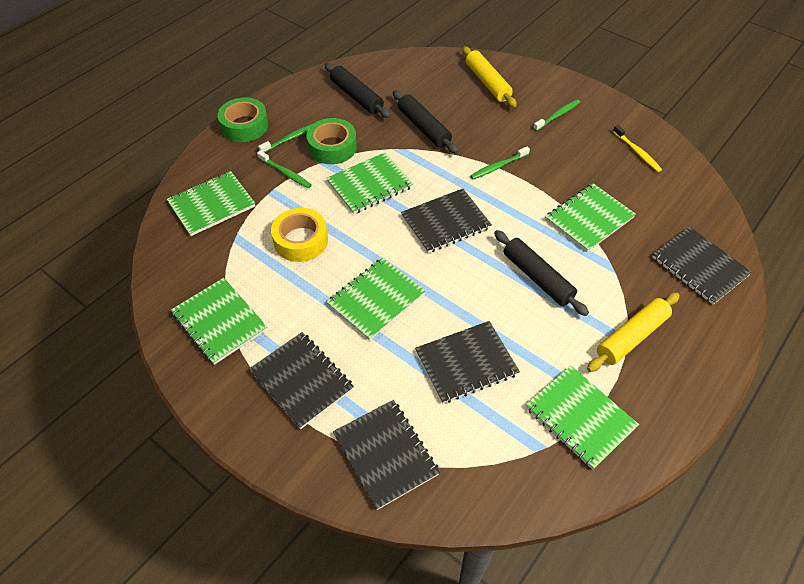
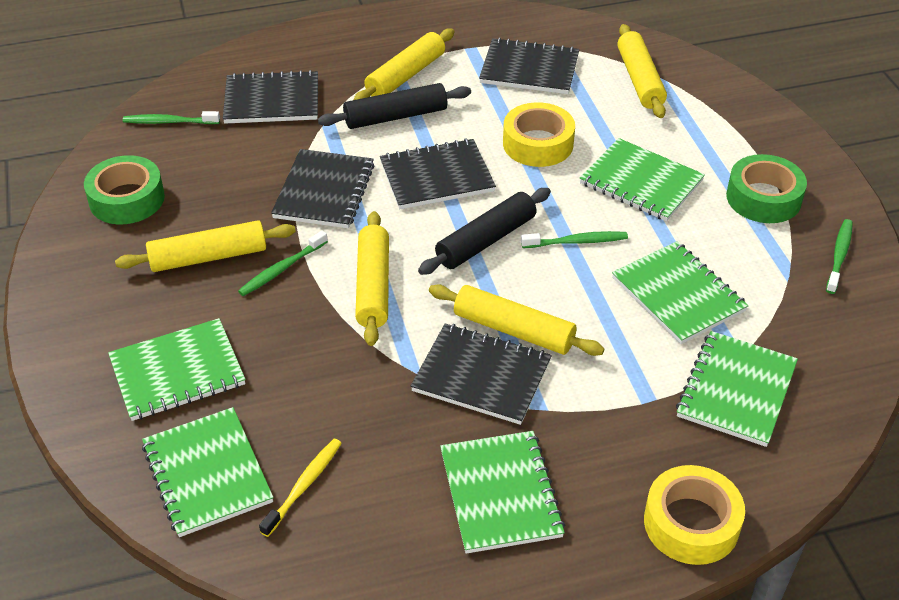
black rolling pin: [325,63,391,118] [393,90,458,154] [494,230,589,316] = 3 -> [318,83,471,129] [418,188,551,275] = 2
yellow rolling pin: [462,46,517,107] [587,292,680,372] = 2 -> [115,220,296,272] [354,28,454,100] [355,211,389,346] [429,285,604,356] [617,24,667,118] = 5
yellow tape: [271,208,328,262] = 1 -> [503,102,575,167] [644,465,745,565] = 2

